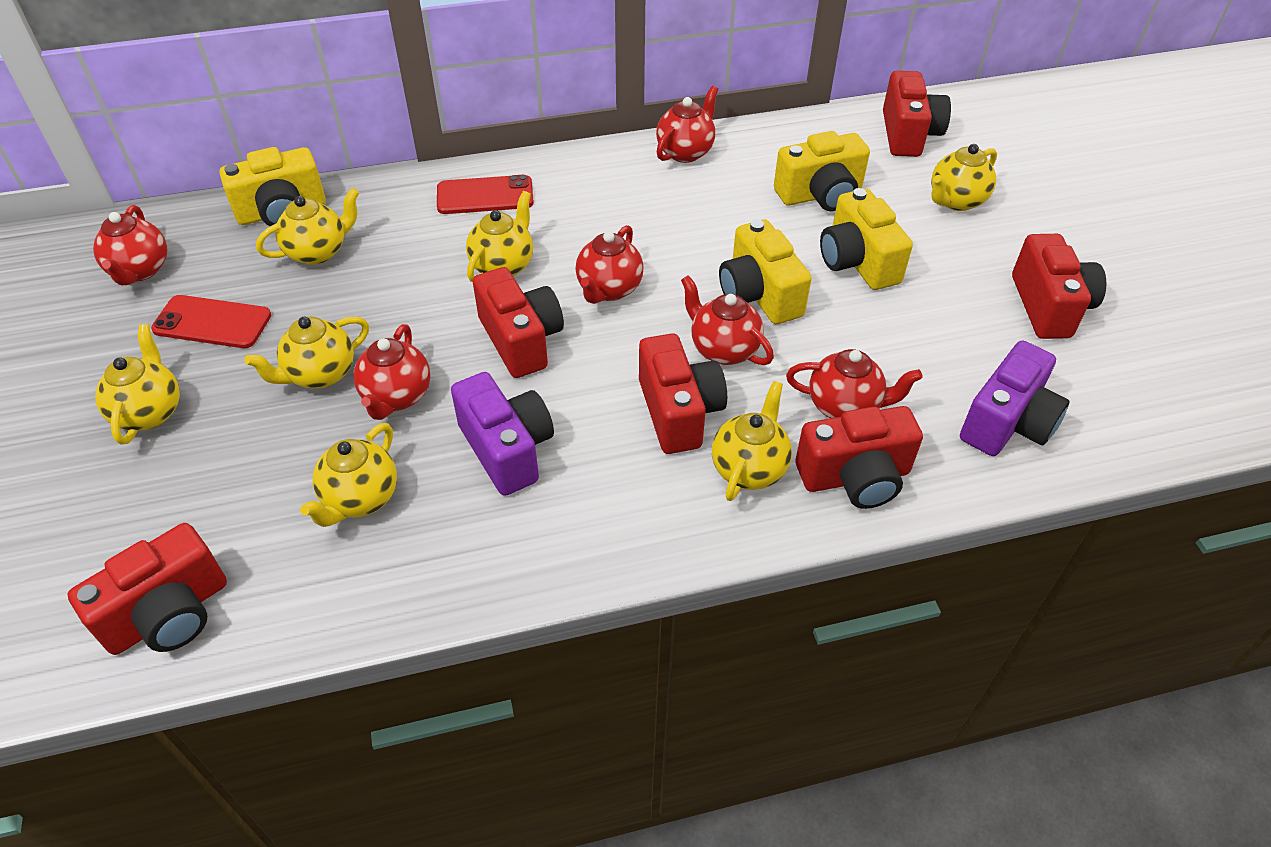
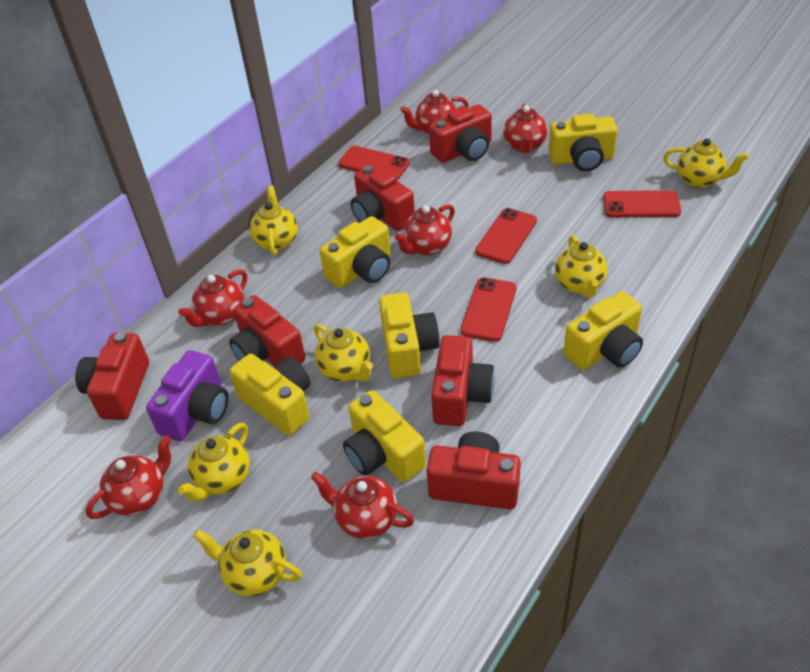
purple camera: [451,372,554,496] [960,341,1070,456] = 2 -> [146,350,228,441] = 1
red phone: [151,295,271,348] [437,175,534,214] = 2 -> [338,146,410,180] [461,277,517,342] [475,208,537,264] [603,190,681,217] = 4
yellow camera: [219,147,326,226] [719,219,812,324] [774,131,870,212] [820,188,913,290] = 4 -> [229,354,311,435] [320,216,391,288] [343,390,426,482] [379,292,440,378] [549,114,618,171] [564,291,643,370] = 6
yellow teapot: [95,324,180,445] [244,316,369,389] [256,188,359,265] [300,423,397,527] [466,191,533,282] [712,381,792,501] [931,144,997,211] = 7 -> [178,423,250,502] [193,529,302,597] [249,186,298,256] [314,324,373,382] [555,235,608,298] [663,138,749,188] = 6

